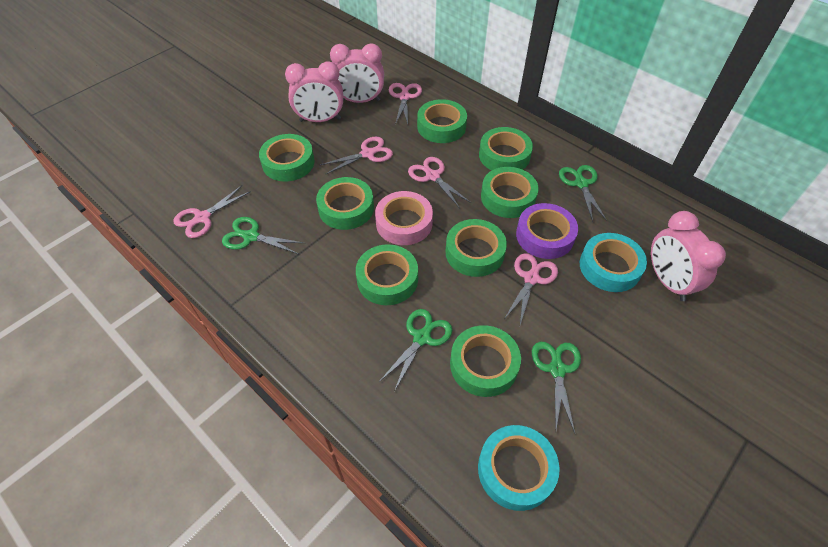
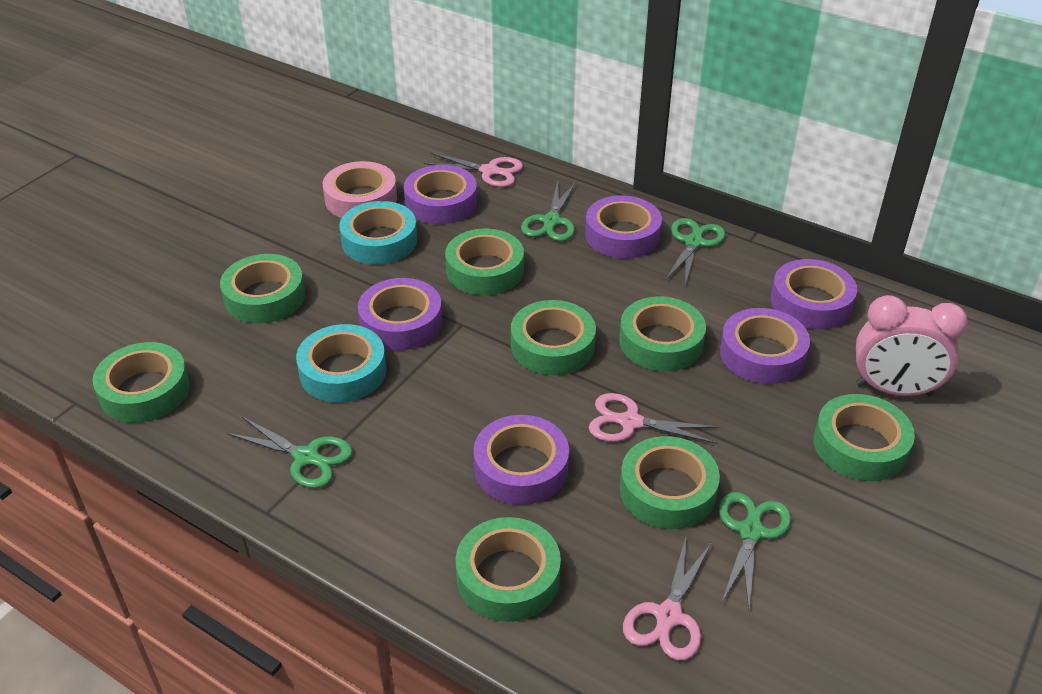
pink clock: [285,61,343,122] [330,43,384,103] [651,211,726,301] = 3 -> [856,295,968,396] = 1
pink scissors: [173,185,251,238] [320,137,393,175] [389,83,422,125] [408,157,471,208] [504,253,558,325] = 5 -> [424,153,523,187] [589,393,720,444] [623,537,712,661] = 3
purple tape: [516,203,578,259] = 1 -> [358,278,442,350] [404,165,477,224] [473,415,569,505] [585,195,662,258] [720,308,810,384] [771,259,857,329] = 6

